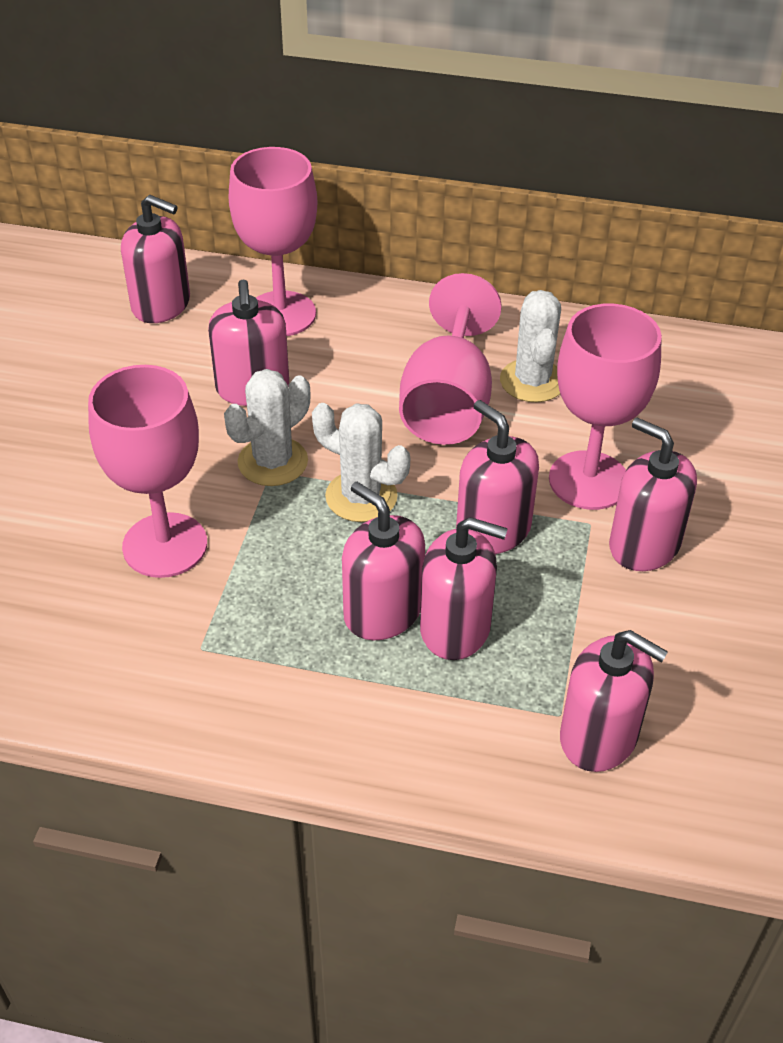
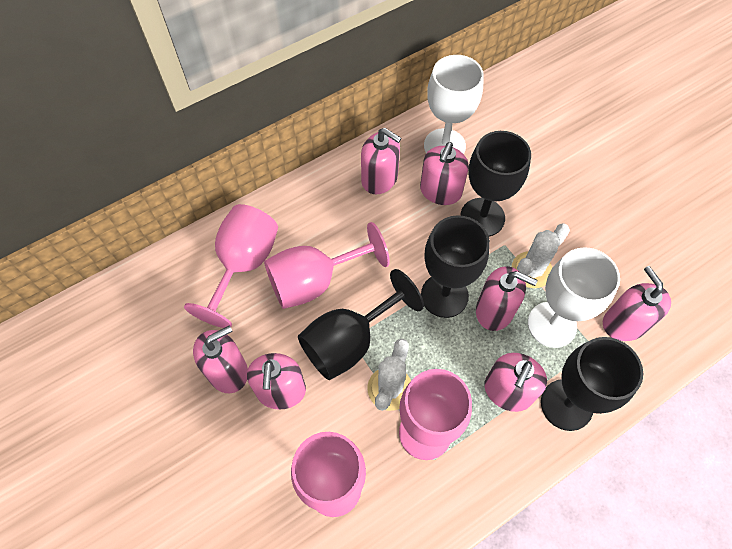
black goblet: none = 0 -> [298,269,424,380] [421,215,490,318] [460,131,531,236] [541,337,643,431] = 4
white cactus: [224,369,311,486] [312,403,410,522] [500,290,561,402] = 3 -> [367,339,411,411] [512,224,570,288] = 2
white goblet: none = 0 -> [424,55,484,154] [528,247,620,348] = 2

